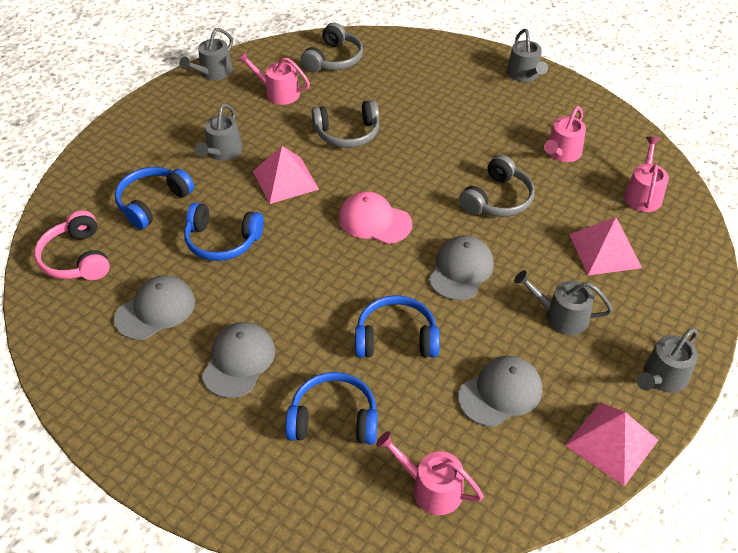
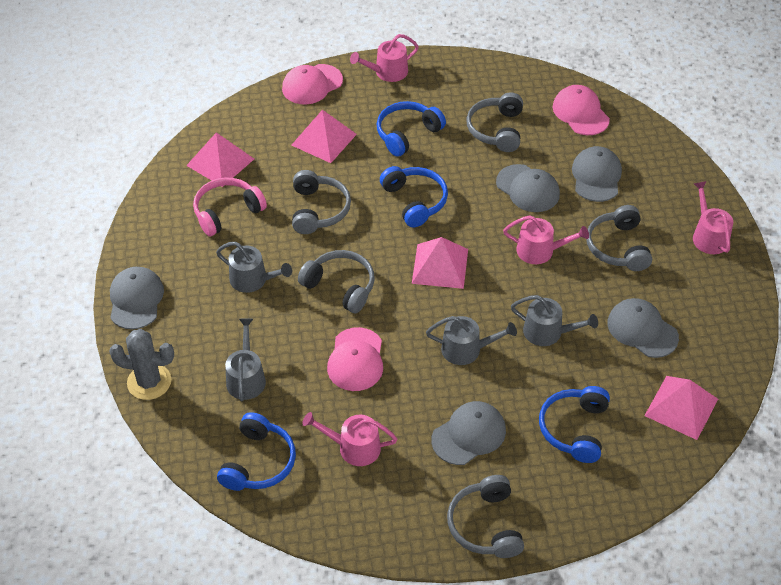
grey cactus: none = 0 -> [109,329,174,400] = 1
grey cap: [114,275,195,340] [202,322,275,398] [429,235,494,300] [458,356,542,427] = 4 -> [110,267,164,329] [432,401,506,465] [496,164,560,212] [572,146,622,202] [607,298,679,358] = 5
grey headphones: [301,23,363,72] [312,100,379,148] [459,155,535,217] = 3 -> [292,170,351,234] [298,250,375,313] [447,475,524,558] [466,92,523,152] [586,205,652,271] = 5
grey watering can: [179,28,233,80] [195,103,243,161] [507,29,548,82] [514,270,613,335] [637,328,698,393] = 5 -> [216,242,292,293] [225,319,266,402] [426,316,517,365] [511,295,598,346] = 4
pink cap: [339,191,412,244] = 1 -> [282,64,343,104] [327,327,383,391] [553,85,610,135] = 3
pink pyramid: [253,146,319,204] [565,402,658,486] [569,217,642,275] = 3 -> [186,132,254,187] [291,110,357,163] [412,237,468,289] [644,376,718,440] = 4

